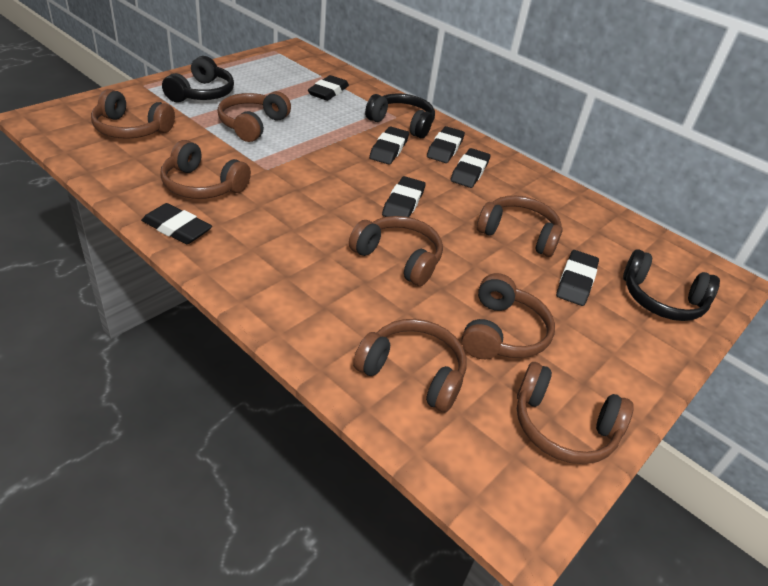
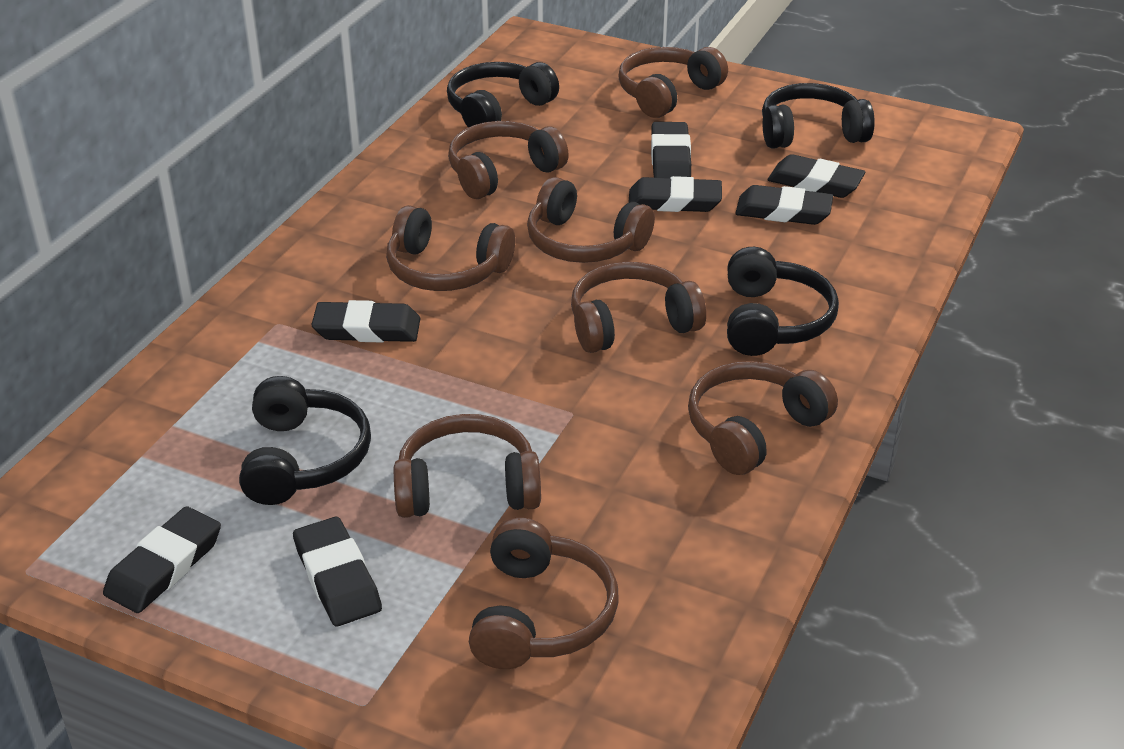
black headphones: [162,56,234,102] [365,93,435,138] [623,250,720,321] = 3 -> [239,376,371,505] [447,62,559,127] [727,247,839,356] [762,83,875,149] = 4

